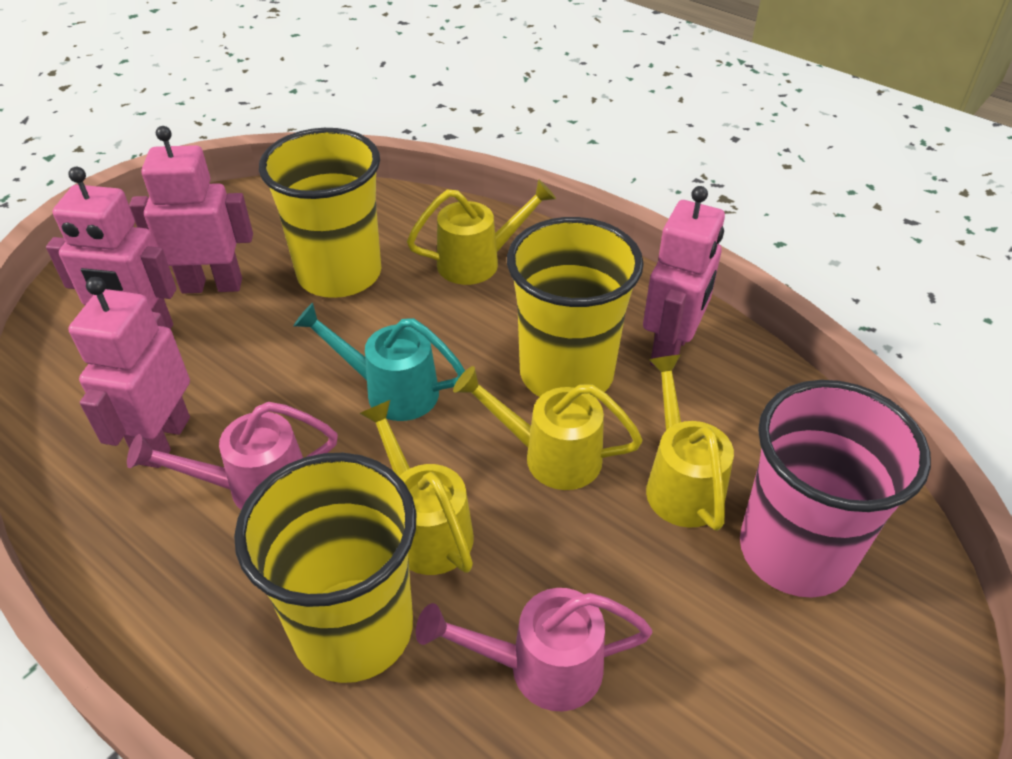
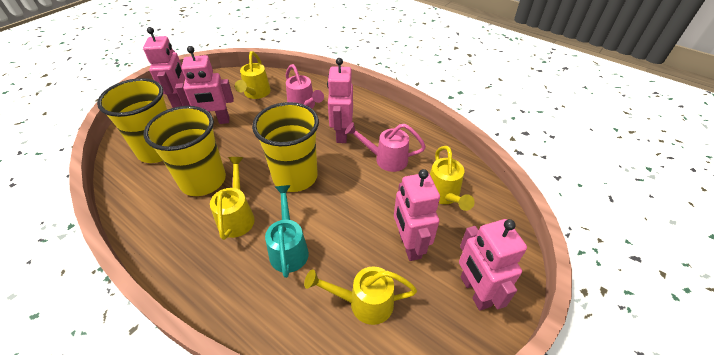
pink cup: [740,380,931,598] = 1 -> none = 0
pink robot: [46,167,177,329] [68,277,190,468] [129,126,253,294] [643,186,725,366] = 4 -> [143,27,185,108] [175,46,234,124] [327,58,353,143] [394,169,440,261] [459,219,527,311] = 5

